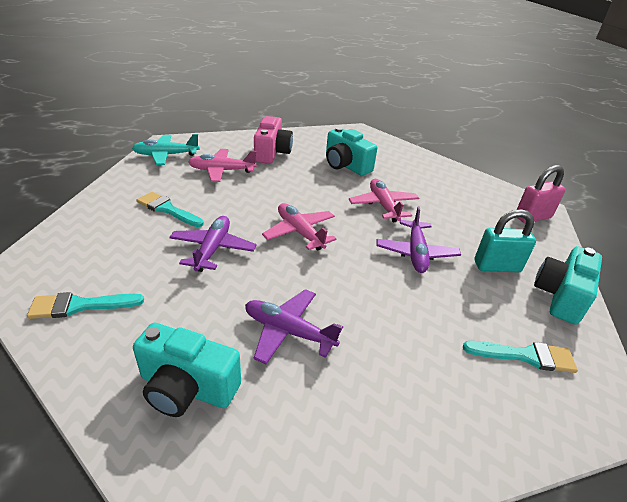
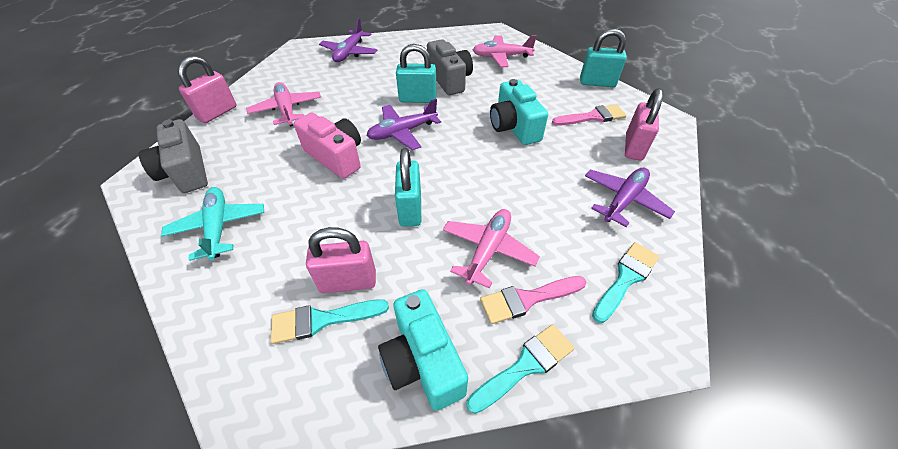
grey camera: none = 0 -> [138,119,208,193] [427,39,473,95] = 2
pink brush: none = 0 -> [480,276,586,324] [552,105,626,126] = 2
pink padlock: [516,165,566,223] = 1 -> [178,56,237,123] [306,227,376,293] [625,88,663,161] = 3
turquoise camera: [133,323,241,417] [326,127,377,176] [534,246,602,325] = 3 -> [378,289,468,411] [490,79,548,145] = 2
turquoise padlock: [475,209,536,272] = 1 -> [395,148,421,227] [396,44,437,103] [580,28,627,87] = 3

